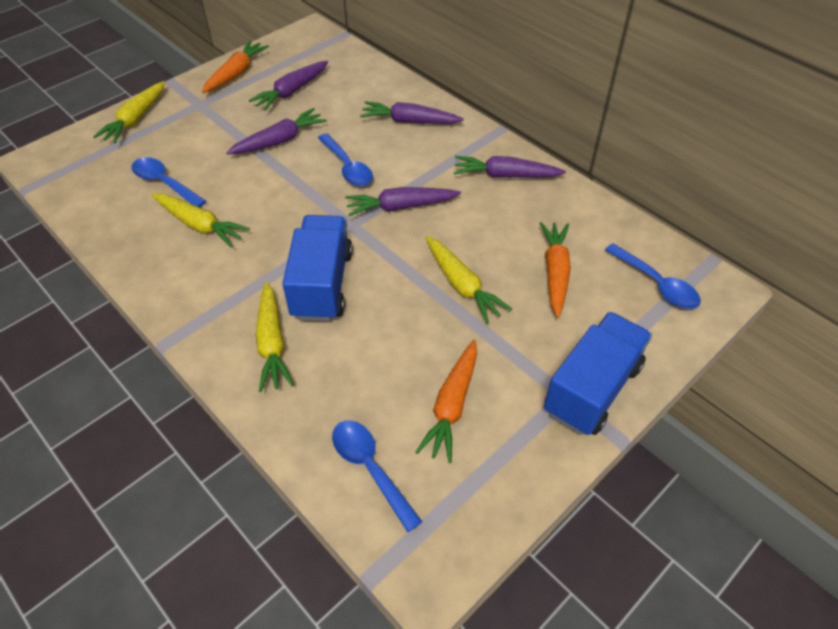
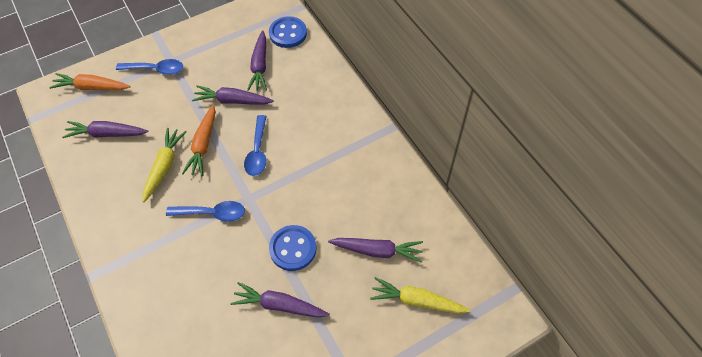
blue button: none = 0 -> [269,16,307,48] [269,225,316,271] = 2
blue spoon: [132,157,206,207] [318,133,373,186] [332,421,422,532] [605,243,701,309] = 4 -> [116,59,183,75] [166,201,245,222] [244,115,267,176] = 3
blue truck: [282,215,353,321] [544,312,652,435] = 2 -> none = 0
orange carrot: [202,40,269,93] [416,340,477,463] [540,222,571,318] = 3 -> [49,73,130,90] [182,105,215,176] = 2
yellow carrot: [93,81,165,143] [151,193,250,247] [256,282,294,392] [425,236,512,324] = 4 -> [143,128,186,202] [370,277,470,313] = 2

